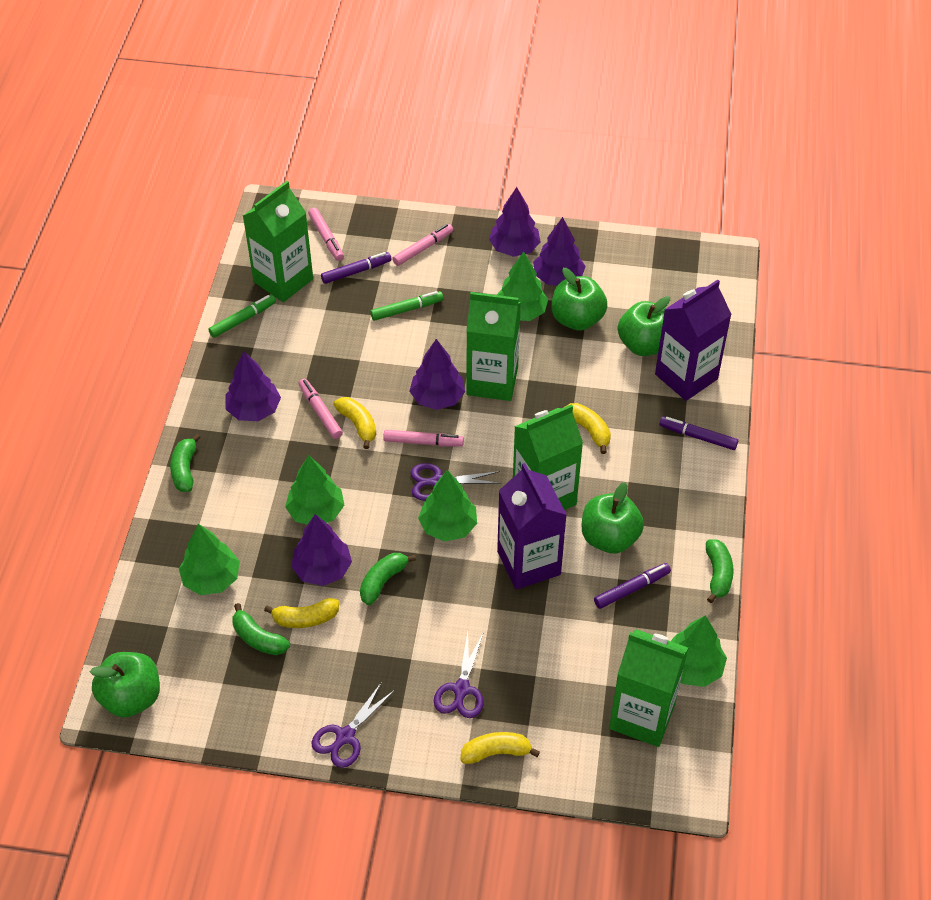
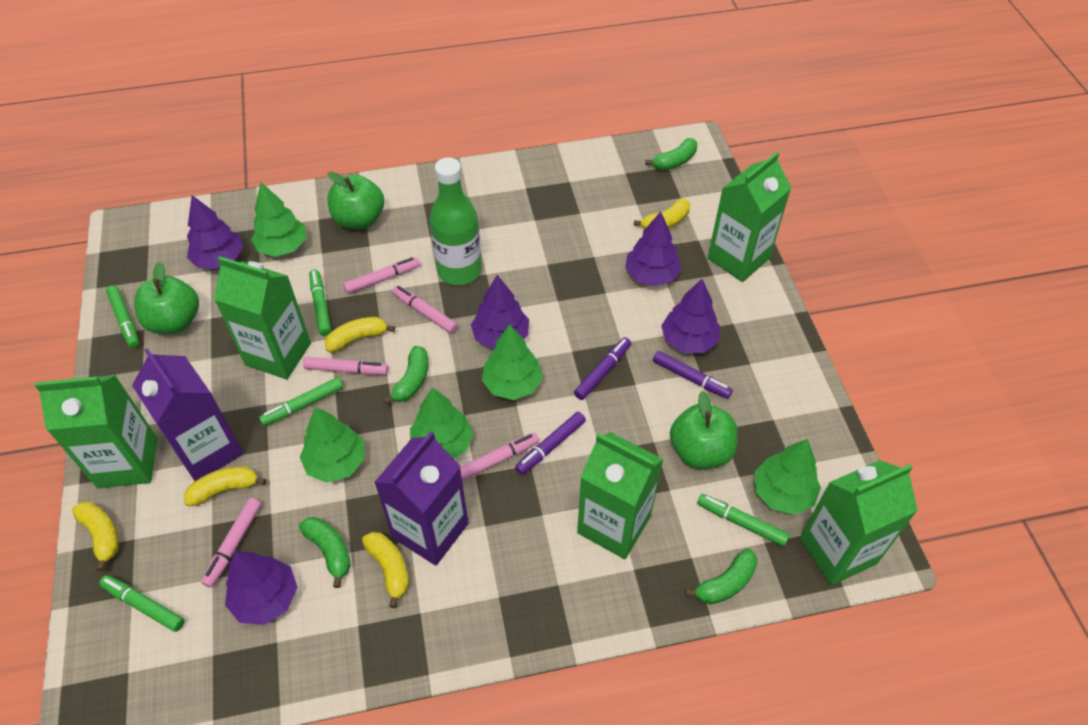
green apple: [90,652,160,718] [551,268,607,331] [582,482,644,553] [618,296,670,356] = 4 -> [134,262,199,334] [328,172,384,229] [670,391,738,469] = 3
green bottle: none = 0 -> [430,157,482,285] = 1
green carton: [243,181,313,302] [466,292,521,401] [513,404,583,510] [609,629,688,747] = 4 -> [34,375,157,488] [214,256,311,379] [577,432,663,559] [708,152,791,282] [800,460,918,586] = 5
green marker: [208,295,276,338] [370,291,443,321] = 2 -> [99,575,185,632] [106,285,139,348] [259,377,343,426] [309,270,331,336] [697,494,789,546] = 5
pink marker: [299,379,343,439] [308,208,344,261] [383,430,464,446] [392,224,453,266] = 4 -> [201,498,261,587] [303,357,388,375] [343,257,420,294] [392,285,458,334] [460,433,539,481] = 5
purple scissors: [312,682,395,768] [411,463,500,501] [434,631,484,718] = 3 -> none = 0
yellow banana: [264,598,339,628] [334,397,376,449] [461,732,540,764] [565,403,611,454] = 4 -> [72,502,119,571] [184,466,266,507] [325,317,395,352] [362,532,409,608] [634,198,690,229] = 5

